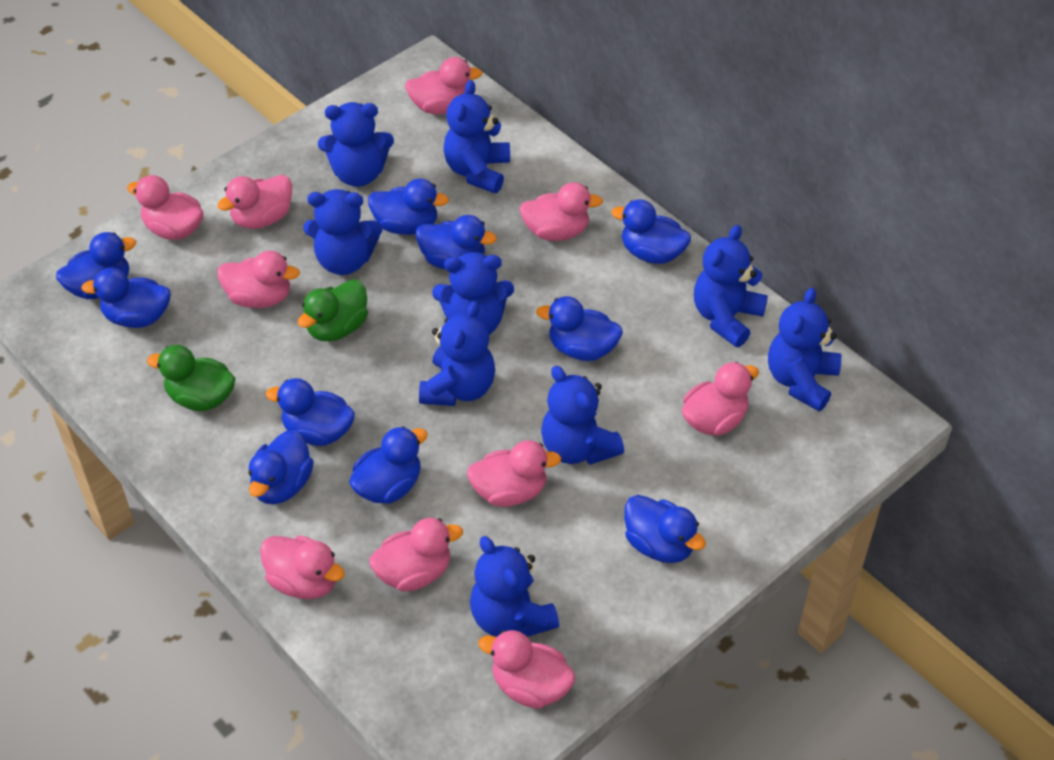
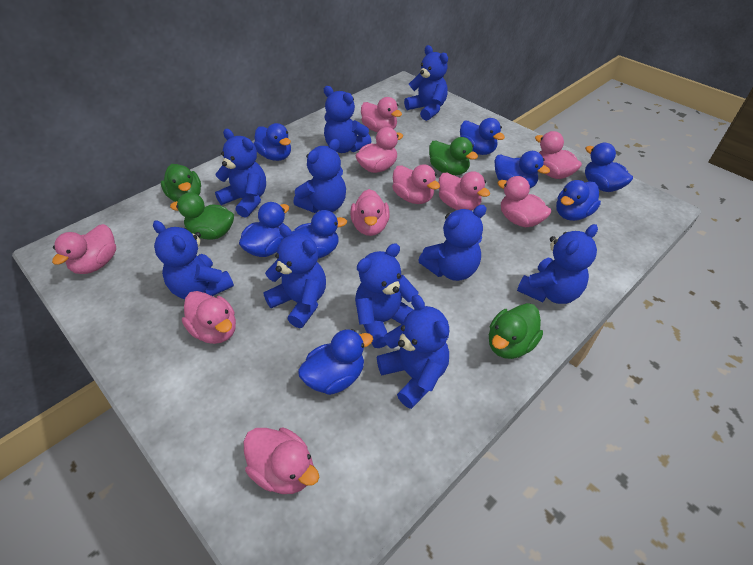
blue duck: [56,232,136,299] [81,268,171,328] [248,430,314,505] [266,378,355,446] [349,426,428,504] [368,179,449,235] [416,215,497,269] [536,296,623,361] [611,199,691,264] [624,495,706,563] = 10 -> [239,202,289,257] [254,123,291,161] [283,210,347,259] [298,329,373,395] [460,118,505,155] [494,151,550,188] [556,180,601,221] [585,143,633,192] = 8
blue teddy bear: [303,189,382,275] [318,102,394,187] [419,301,495,406] [432,252,514,335] [443,80,510,193] [470,536,559,637] [541,366,624,465] [694,225,768,347] [768,288,841,411] = 9 -> [153,220,234,299] [215,129,266,218] [263,225,326,328] [293,139,346,213] [324,86,371,153] [355,243,419,348] [377,295,449,409] [404,45,448,121] [418,205,487,281] [517,224,598,304] = 10
green duck: [147,345,236,411] [298,279,368,341] = 2 -> [161,164,201,202] [170,193,234,239] [429,137,478,175] [489,303,543,359] = 4

